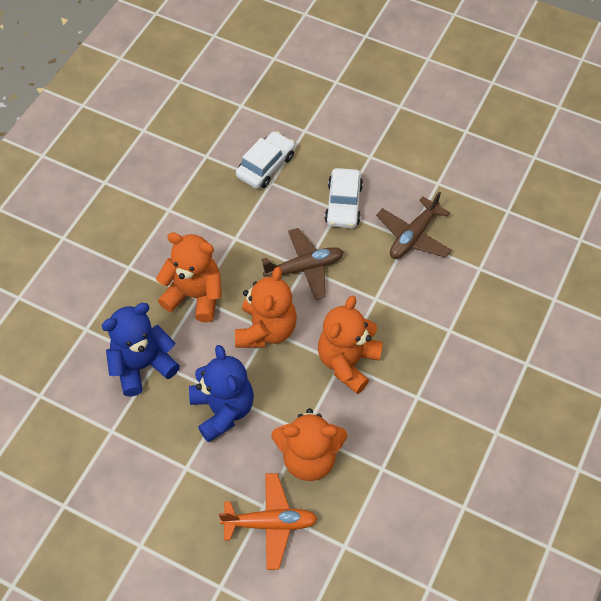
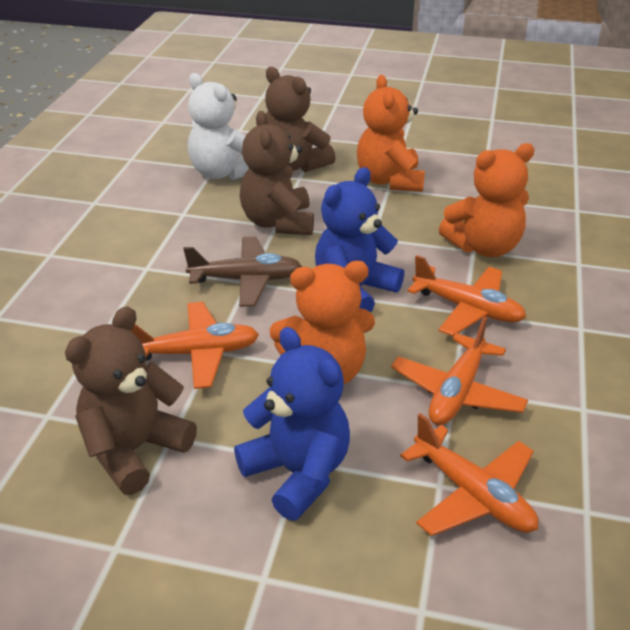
brown plane: [262,228,343,300] [376,191,452,259] = 2 -> [183,237,302,307] = 1
brown teddy bear: none = 0 -> [65,306,197,495] [240,111,314,235] [265,67,336,172] = 3
orange plane: [219,473,318,570] = 1 -> [130,302,259,389] [391,316,528,425] [400,413,539,536] [407,255,526,336] = 4
orange teddy bear: [156,232,222,322] [235,266,297,348] [272,408,347,481] [318,296,383,394] = 4 -> [270,261,375,384] [357,75,425,192] [439,143,535,257] = 3
white car: [236,131,295,189] [325,168,363,228] = 2 -> none = 0
white teddy bear: none = 0 -> [188,73,249,180] = 1

